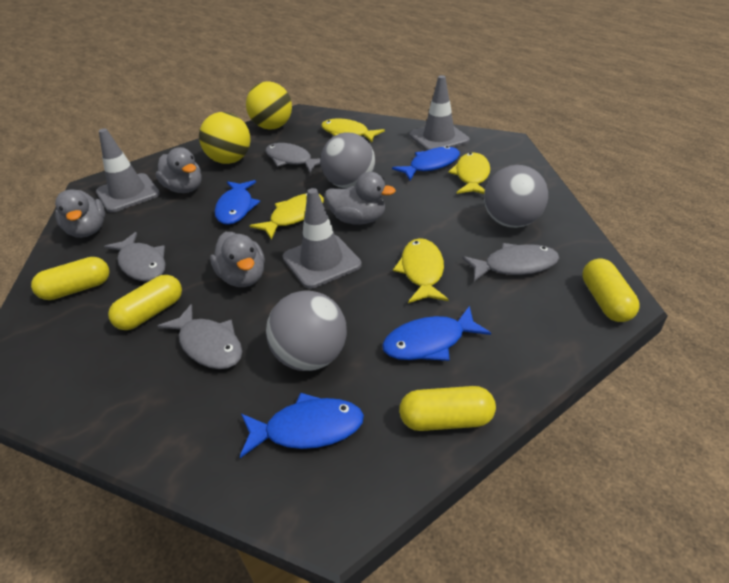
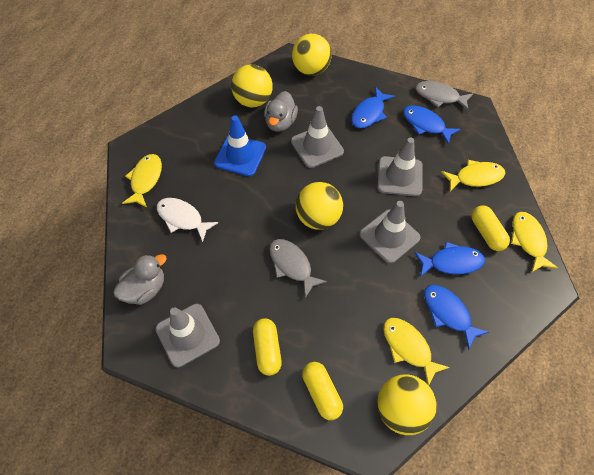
blue traffic cone: none = 0 -> [214,115,266,176] = 1
grey ball: [266,290,347,371] [321,133,375,189] [484,165,548,228] = 3 -> none = 0
grey duck: [55,190,105,238] [155,147,202,193] [210,232,265,287] [325,172,396,225] = 4 -> [113,254,167,305] [264,91,298,132] = 2
grey fish: [104,232,166,281] [158,304,242,369] [265,143,321,172] [462,243,559,282] = 4 -> [270,239,327,298] [415,81,473,110] = 2
grey traffic cone: [96,128,160,212] [283,188,362,289] [409,75,470,151] = 3 -> [155,304,220,367] [291,106,344,168] [360,201,421,263] [377,138,423,196] = 4
white fish: none = 0 -> [157,198,218,242] = 1
yellow ball: [199,112,251,164] [246,81,292,130] = 2 -> [231,64,273,107] [292,34,332,76] [296,182,343,230] [377,374,437,435] = 4
yellow capsule: [31,257,109,300] [108,275,182,330] [399,386,496,431] [582,258,640,322] = 4 -> [253,318,282,376] [302,362,343,420] [471,205,510,251] = 3

